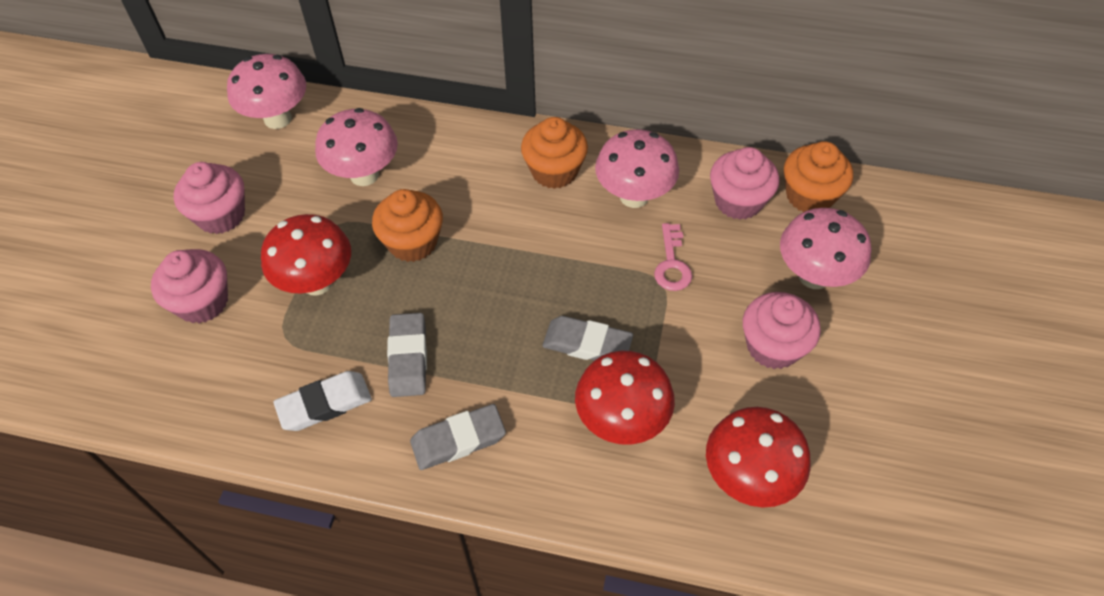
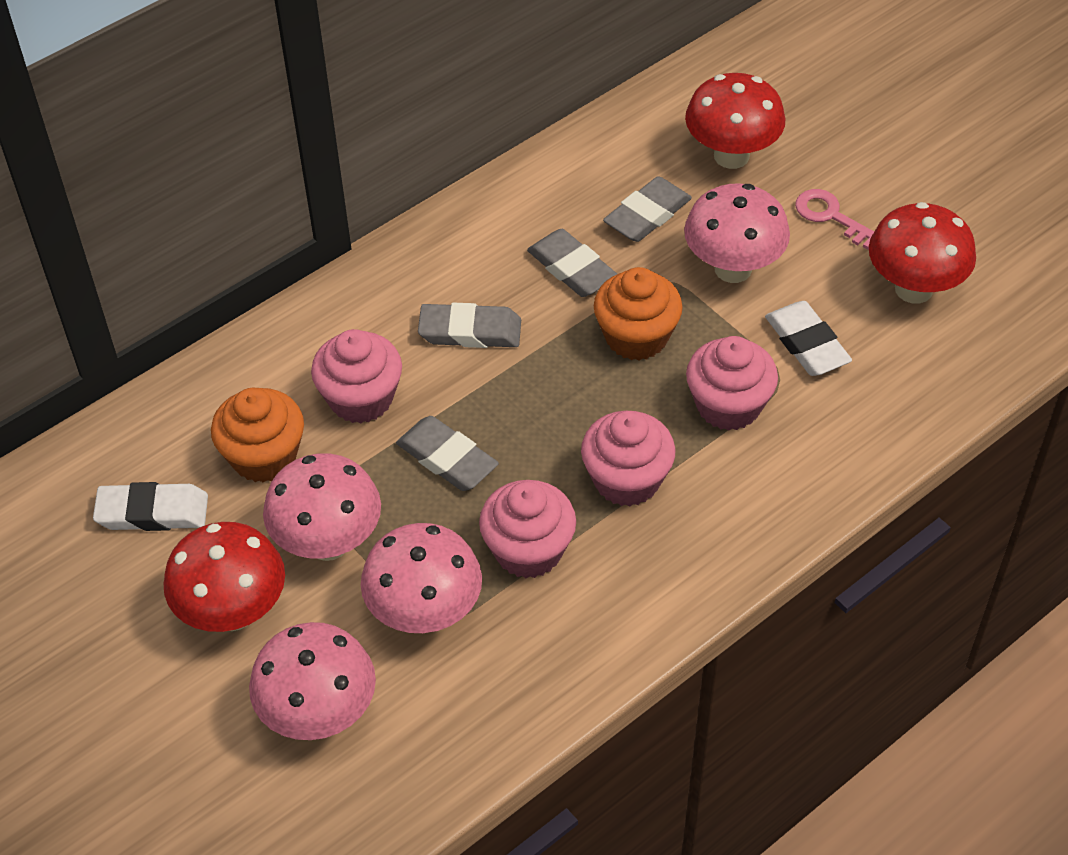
grey eraser: [387,313,427,397] [410,404,506,470] [542,316,633,361] = 3 -> [396,416,499,491] [418,303,521,348] [527,229,617,297] [603,176,692,242] = 4
orange cupcake: [372,189,443,262] [521,117,588,189] [784,141,853,212] = 3 -> [211,388,304,483] [594,267,683,360] = 2
white eraser: [273,371,372,431] = 1 -> [93,482,208,531] [765,301,852,376] = 2

